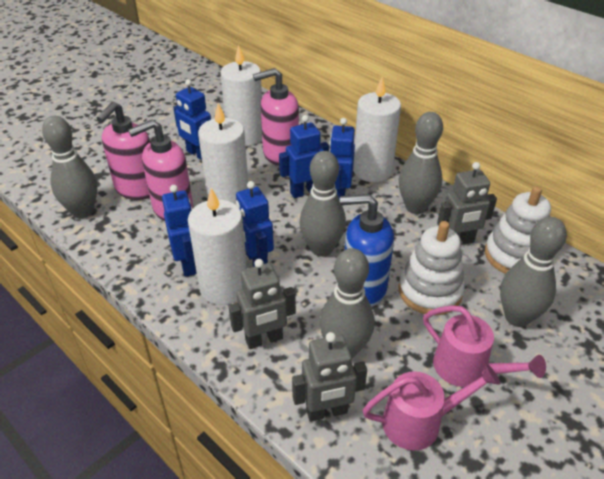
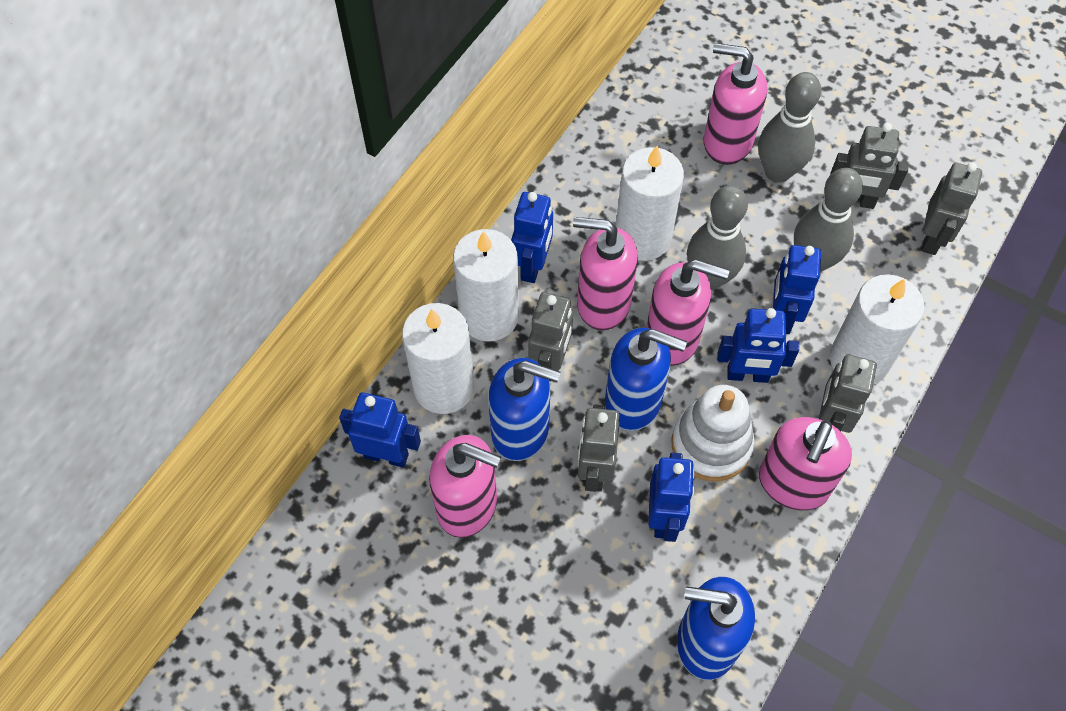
blue soap dispenser: [340,194,394,307] = 1 -> [488,358,561,461] [605,328,687,431] [677,577,755,680] = 3
grey bowling pin: [42,116,97,218] [299,151,346,257] [320,248,375,358] [399,112,443,214] [500,217,567,327] = 5 -> [687,185,748,290] [758,72,821,183] [794,168,863,272] = 3
grey robot: [229,259,296,349] [292,332,367,422] [437,162,497,244] = 3 -> [528,292,573,381] [578,405,619,492] [819,354,877,433] [830,123,908,209] [921,162,982,255] = 5
pink soap dispenser: [97,102,150,200] [128,120,193,221] [253,68,299,166] = 3 -> [429,435,501,538] [573,217,638,330] [646,259,729,366] [704,43,767,165] [759,417,852,510] = 5
pink watering can: [363,364,500,451] [423,305,546,387] = 2 -> none = 0
white stacking toy: [399,221,465,315] [485,186,551,274] = 2 -> [671,385,755,481] = 1

